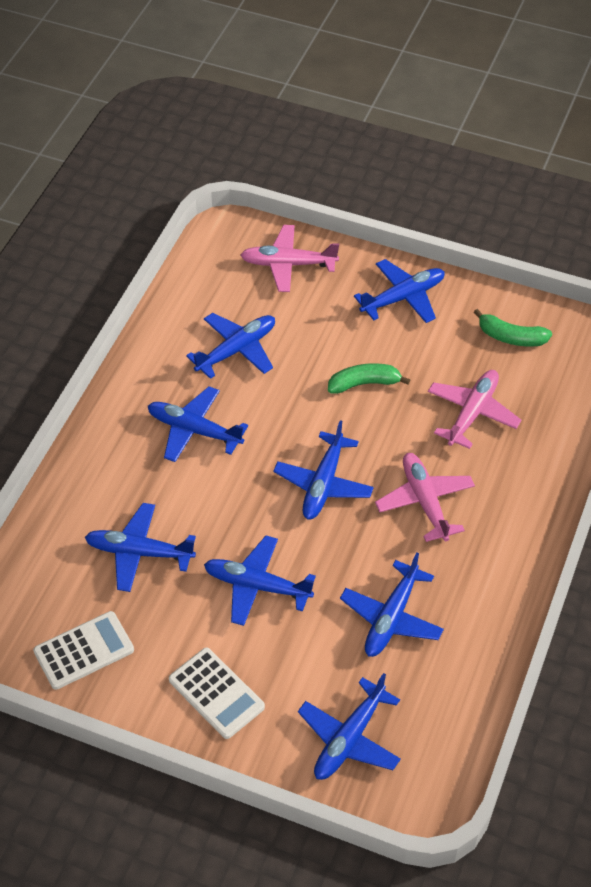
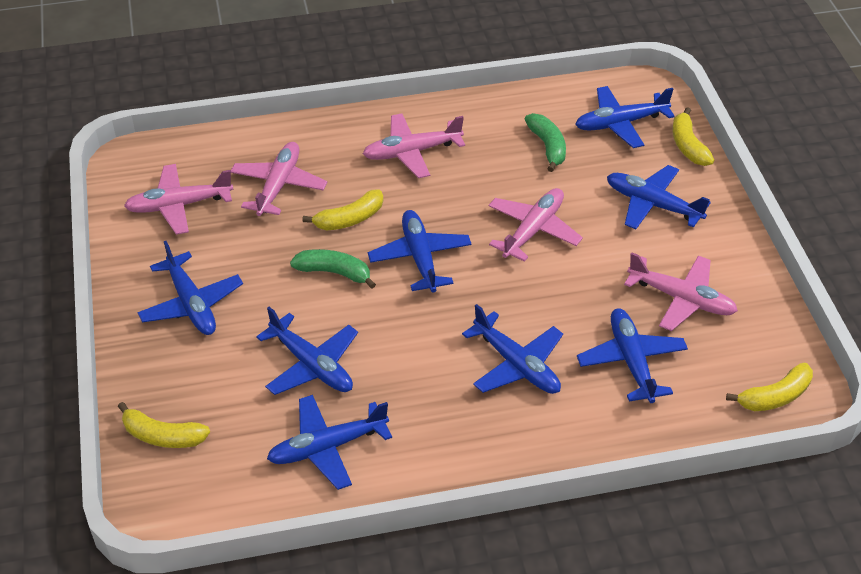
pink plane: [241,225,339,292] [375,453,475,542] [428,370,521,449] = 3 -> [124,164,234,235] [231,142,327,216] [363,113,465,178] [489,188,583,262] [624,252,738,331] = 5
white calculator: [33,611,134,690] [169,648,265,739] = 2 -> none = 0
yellow banana: none = 0 -> [118,402,210,448] [302,189,383,231] [672,107,714,166] [726,363,813,411] = 4

